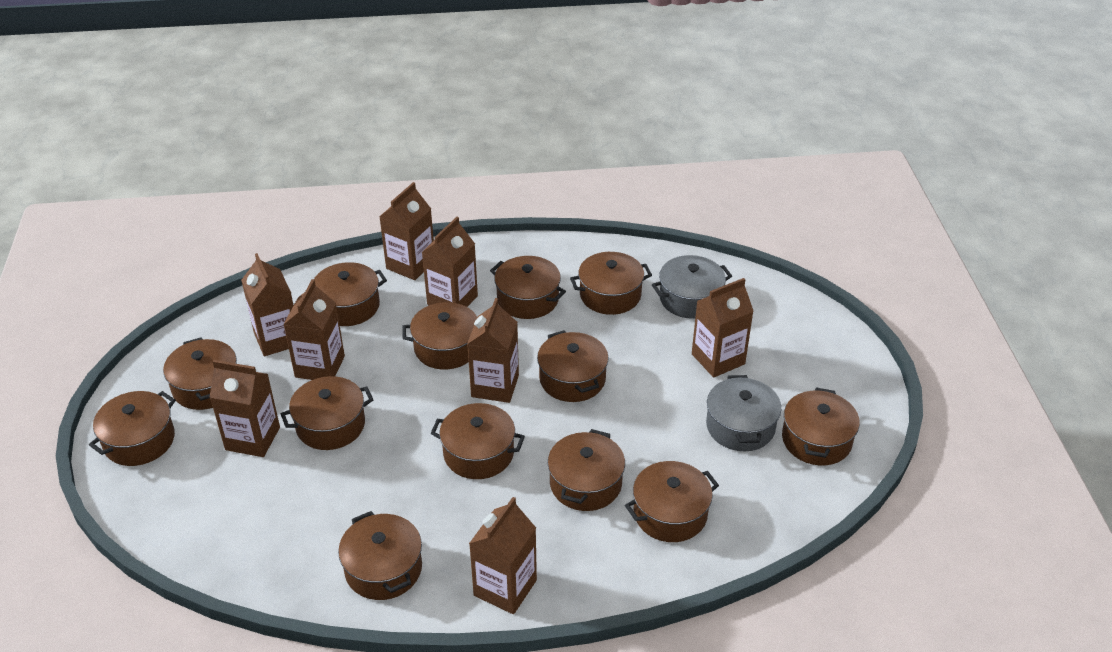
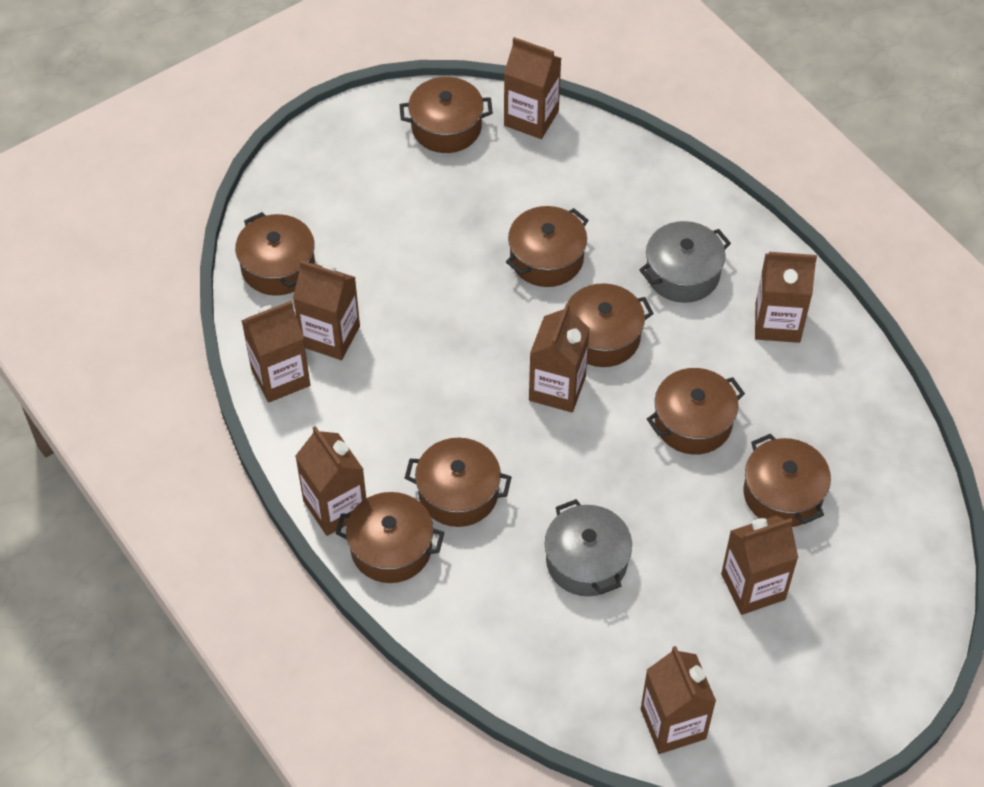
brown pot: [89,391,176,466] [163,337,237,410] [281,376,373,450] [314,262,387,326] [338,511,422,600] [402,302,477,370] [430,403,525,479] [490,256,566,319] [537,330,609,402] [548,429,625,511] [570,252,652,315] [625,461,719,542] [782,387,860,466] = 13 -> [235,212,315,296] [335,492,445,583] [399,77,493,153] [405,438,512,527] [506,206,588,287] [567,283,654,367] [647,368,745,455] [743,434,831,527] = 8

